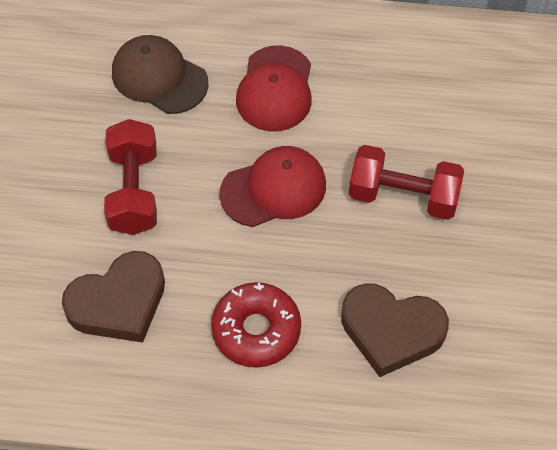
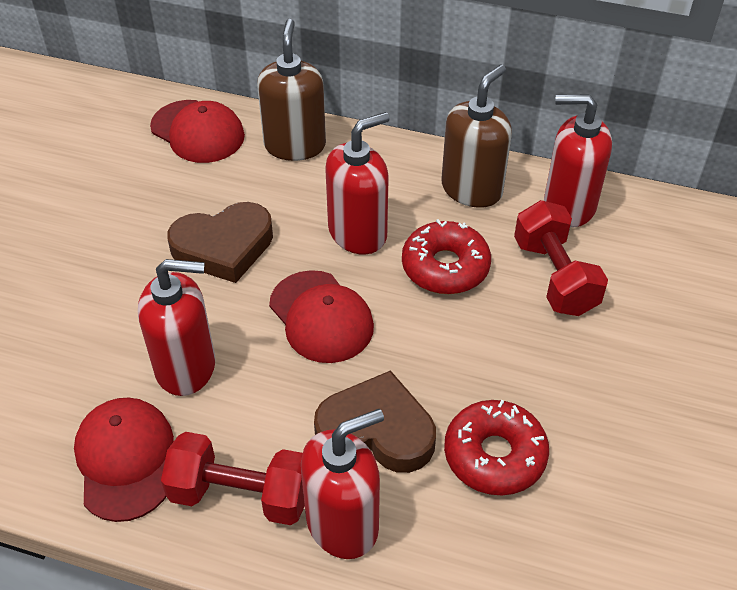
brown cap: [112,35,209,114] = 1 -> none = 0
brown soap dispenser: none = 0 -> [257,19,326,161] [441,65,512,208] = 2
red cap: [219,146,326,227] [236,45,312,131] = 2 -> [74,397,174,522] [150,100,245,163] [269,270,374,363] = 3
red donut: [211,282,301,368] = 1 -> [402,219,491,294] [444,400,549,495] = 2
red soap dispenser: none = 0 -> [138,259,215,396] [301,409,384,559] [325,112,390,255] [544,94,612,227] = 4

